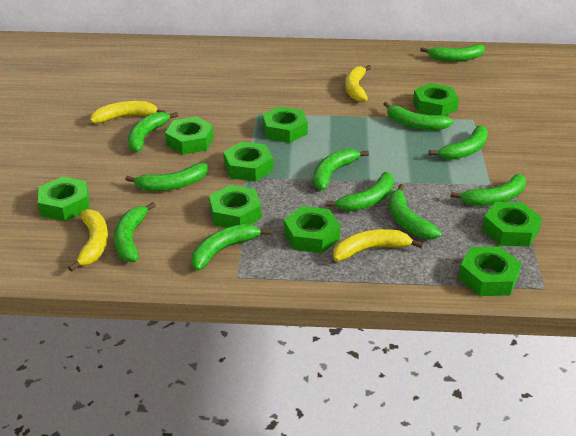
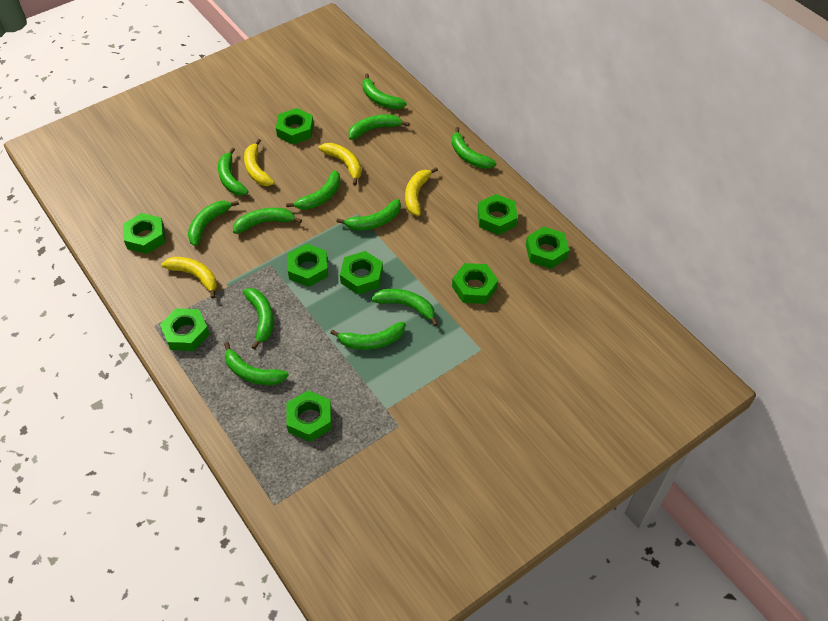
green banana: [114,202,156,262] [125,163,208,191] [128,112,178,152] [192,224,271,271] [313,149,369,191] [326,172,394,211] [384,102,454,130] [389,184,442,239] [420,44,485,62] [429,125,488,160] [450,174,526,206] = 11 -> [188,201,239,246] [218,148,249,196] [224,342,289,385] [233,208,302,234] [243,288,274,350] [286,170,340,210] [331,322,405,350] [336,199,401,230] [348,114,410,140] [363,73,407,109] [371,289,438,326] [452,127,496,169] = 12

